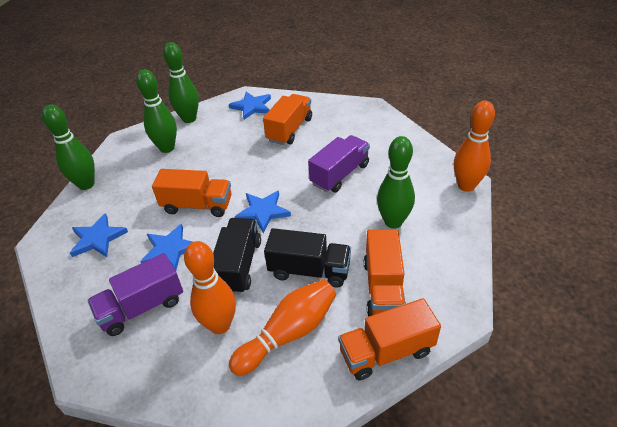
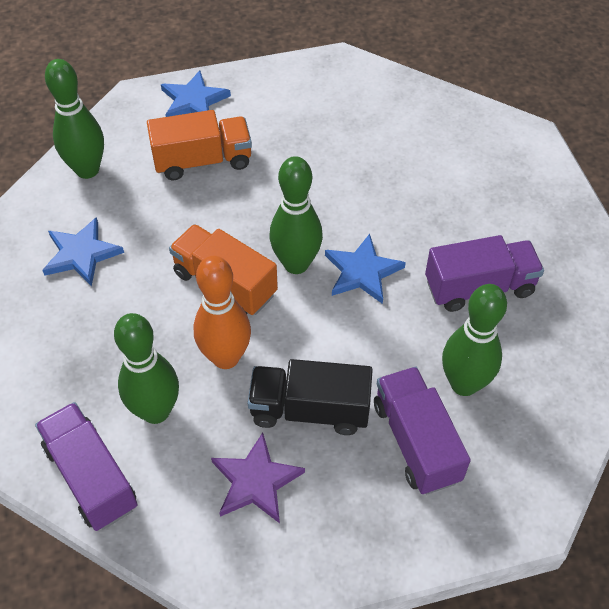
black truck: [213,218,261,294] [264,228,351,287] = 2 -> [248,359,373,435] = 1
blue star: [70,213,128,257] [140,224,193,271] [229,92,271,120] [235,191,291,233] = 4 -> [42,217,124,286] [161,70,231,117] [325,234,406,304] = 3
orange bowling pin: [184,241,236,334] [229,279,336,376] [454,101,495,192] = 3 -> [193,255,251,369] = 1
orange truck: [152,169,231,217] [263,94,312,145] [338,298,441,380] [364,229,406,317] = 4 -> [147,110,252,180] [169,224,278,315] = 2
purple star: none = 0 -> [211,432,305,523] = 1
purple truck: [87,253,183,336] [308,135,370,192] = 2 -> [35,402,138,531] [374,367,471,495] [425,235,544,312] = 3

